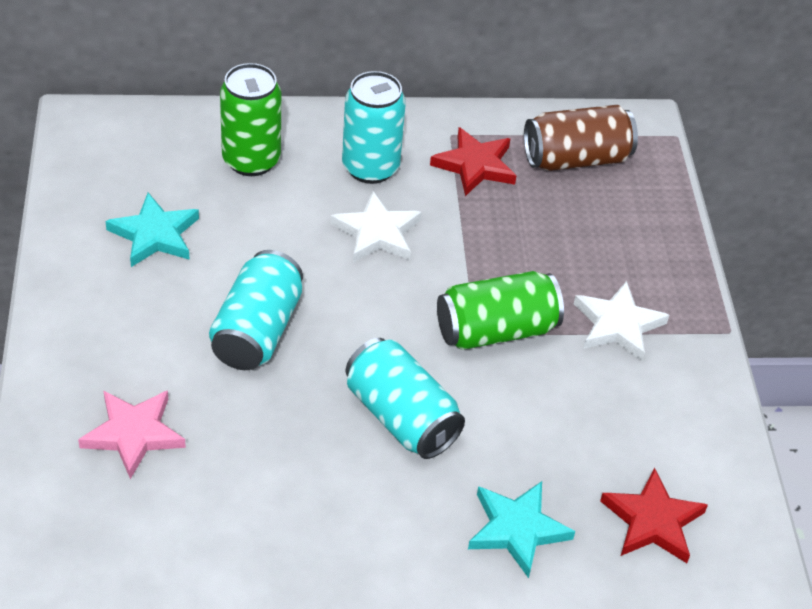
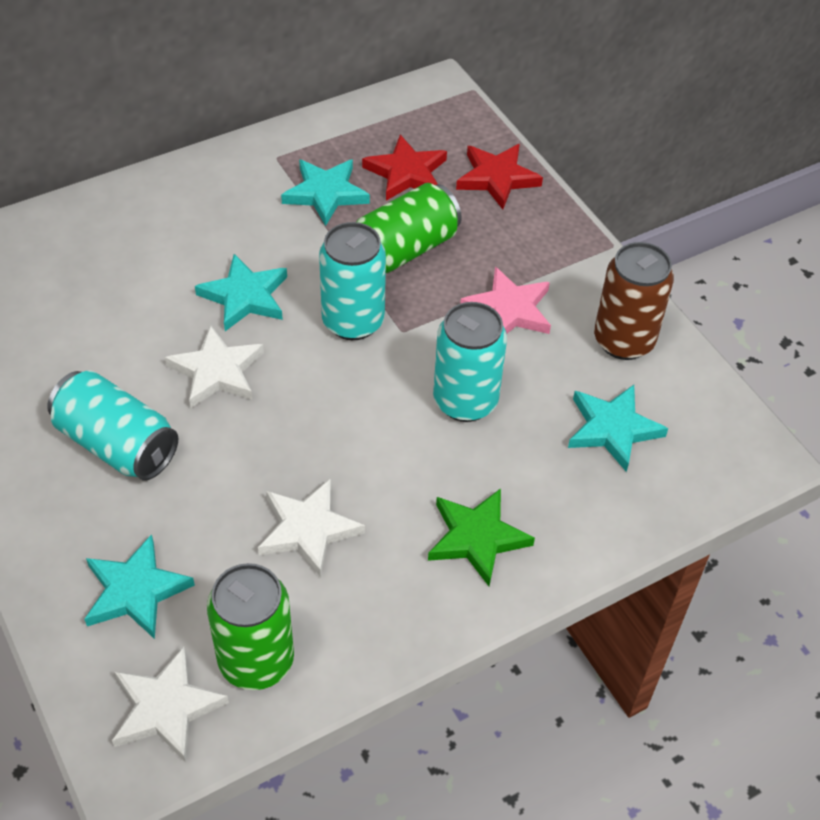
green star: none = 0 -> [428,488,535,586] = 1
turquoise star: [105,193,199,267] [468,481,575,578] = 2 -> [85,534,195,639] [195,254,287,331] [281,160,370,226] [568,385,668,472] = 4
white star: [330,191,422,262] [574,281,669,361] = 2 -> [112,647,229,763] [165,324,264,408] [258,478,365,577] = 3

